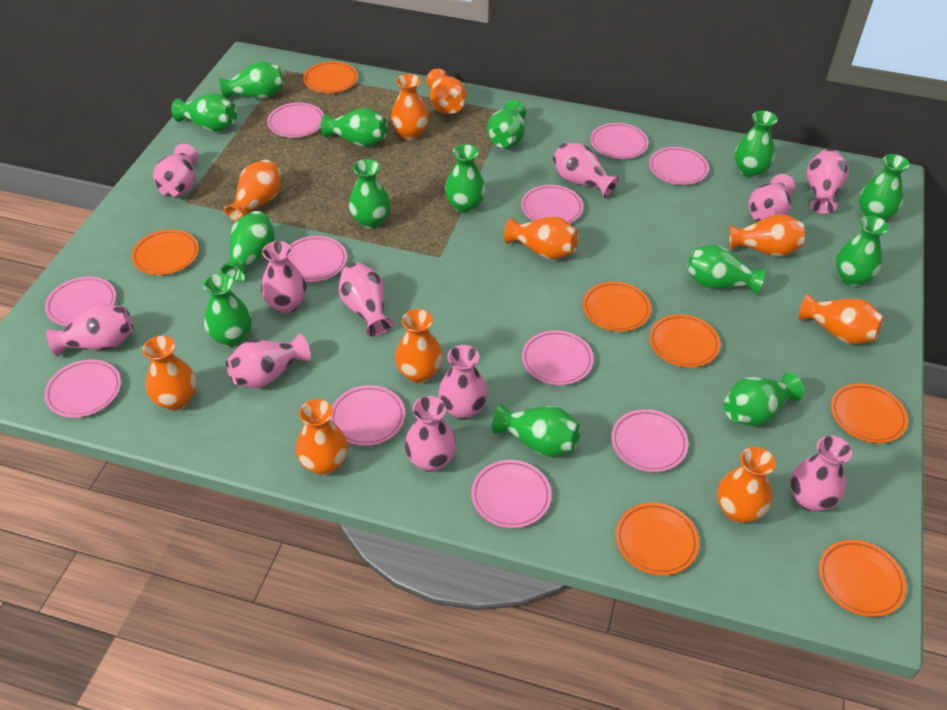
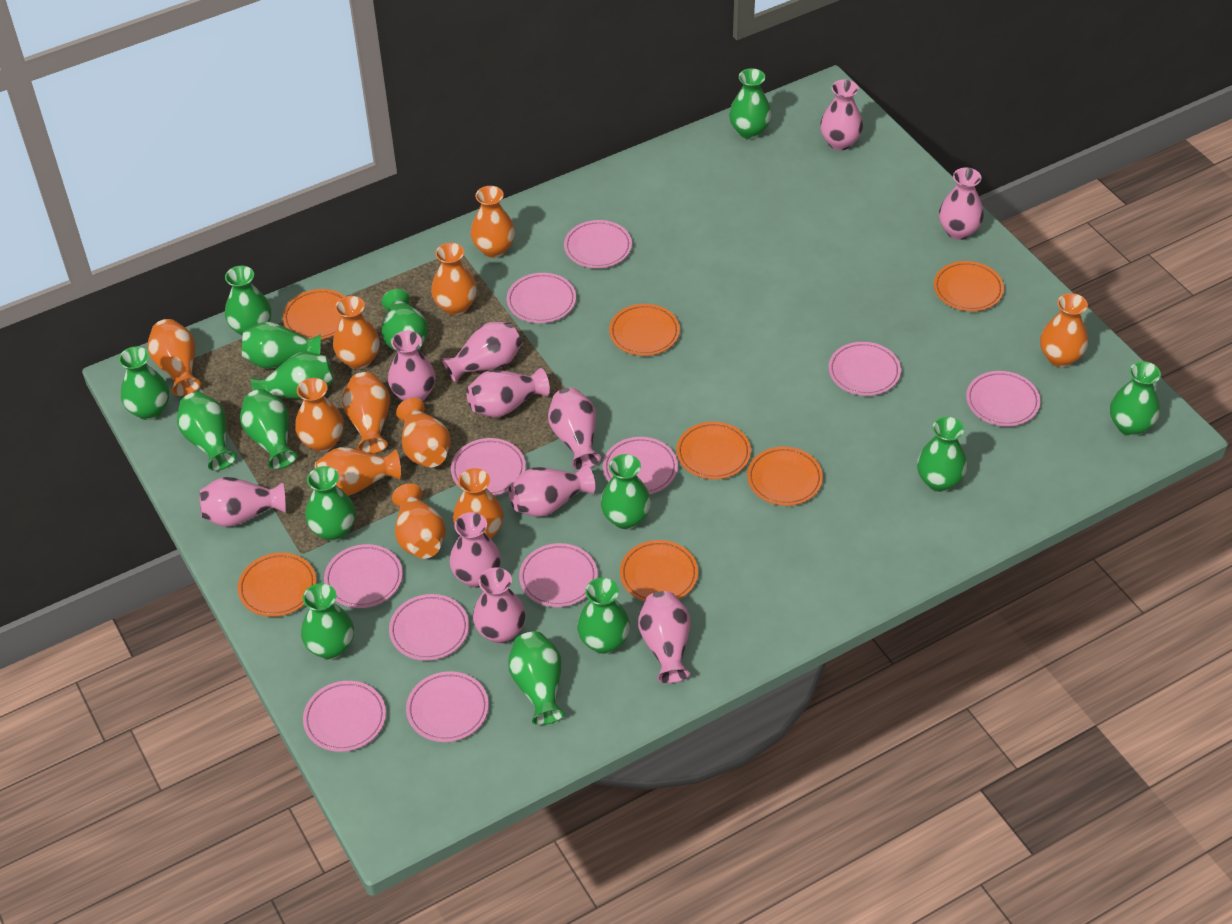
green vase: [171,93,237,132] [203,273,252,347] [219,61,284,99] [220,211,274,282] [321,108,388,147] [349,159,391,229] [445,144,486,213] [487,100,526,148] [492,404,580,457] [686,245,765,294] [724,372,804,426] [735,110,778,178] [836,216,889,287] [859,154,910,221] = 14 -> [119,347,169,420] [177,392,237,471] [225,266,271,336] [240,389,297,469] [242,322,321,369] [250,352,334,399] [301,583,354,659] [305,466,356,541] [382,289,428,352] [508,631,565,725] [577,578,630,654] [601,454,651,529] [729,68,772,139] [917,416,967,492] [1110,361,1161,436] = 15
orange vase: [143,336,197,411] [224,159,281,222] [296,399,348,475] [391,74,429,140] [395,309,443,383] [426,68,467,114] [504,217,579,259] [717,447,776,523] [730,214,804,257] [799,294,884,344] = 10 -> [147,319,201,396] [295,378,344,452] [315,447,401,496] [333,296,380,369] [342,372,390,454] [392,483,446,559] [396,398,451,467] [431,243,477,315] [453,468,504,539] [471,186,515,258] [1040,293,1088,367] = 11

